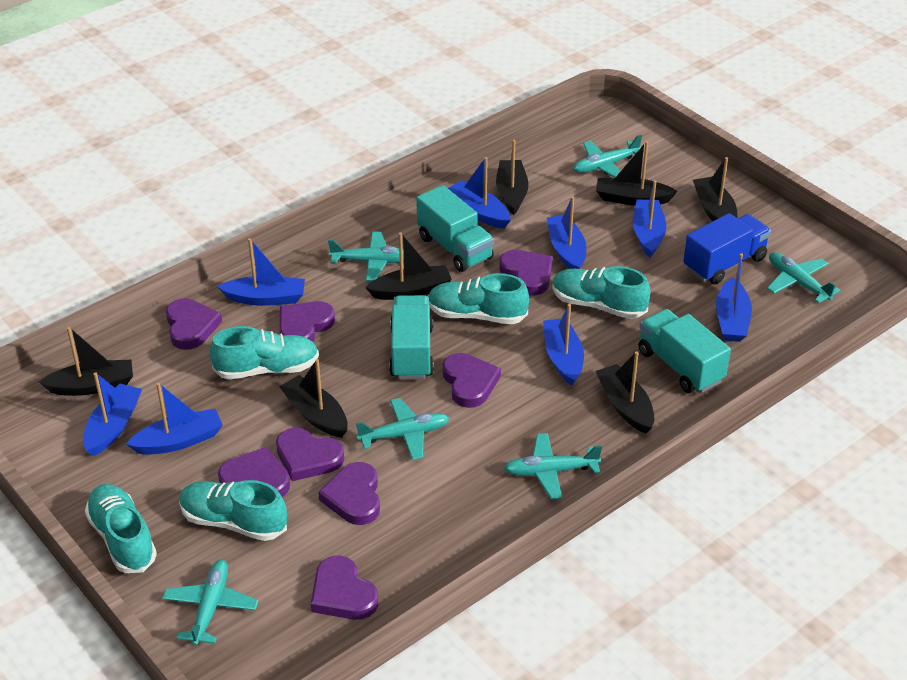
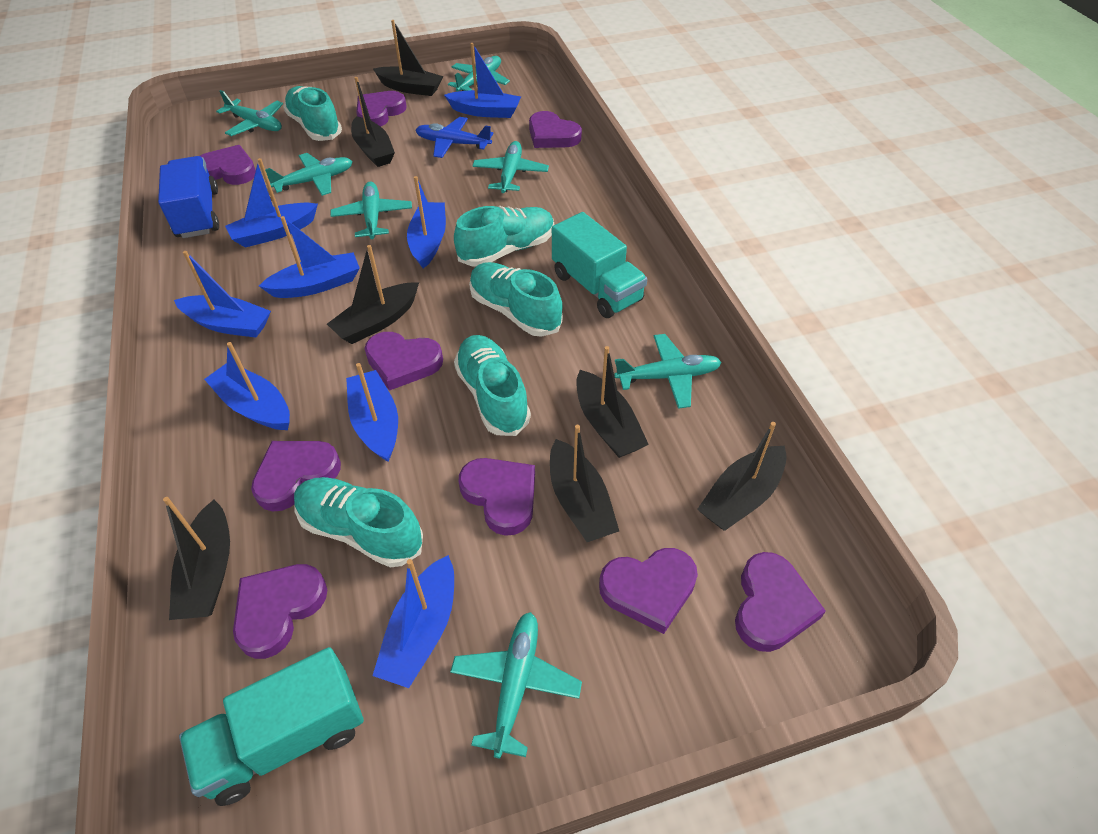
blue plane: none = 0 -> [416,117,493,158] = 1
purple heart: [166,298,222,350] [218,447,290,497] [276,428,344,481] [280,301,335,342] [311,555,378,620] [318,462,380,525] [443,353,501,408] [499,250,553,296] = 8 -> [200,145,256,185] [233,564,327,659] [251,441,341,512] [356,91,407,127] [365,332,443,391] [459,458,535,536] [529,111,582,148] [599,548,698,634] [735,552,826,652] = 9
turquoise plane: [162,559,258,646] [328,231,404,281] [356,398,449,460] [504,433,602,499] [573,135,644,178] [767,252,841,303] = 6 -> [216,90,283,136] [265,153,353,196] [330,182,412,239] [448,56,510,92] [450,612,582,758] [472,141,549,193] [614,334,722,409] = 7
turquoise truck: [389,295,434,379] [416,185,494,272] [638,309,731,393] = 3 -> [179,647,364,806] [552,212,647,318] = 2

